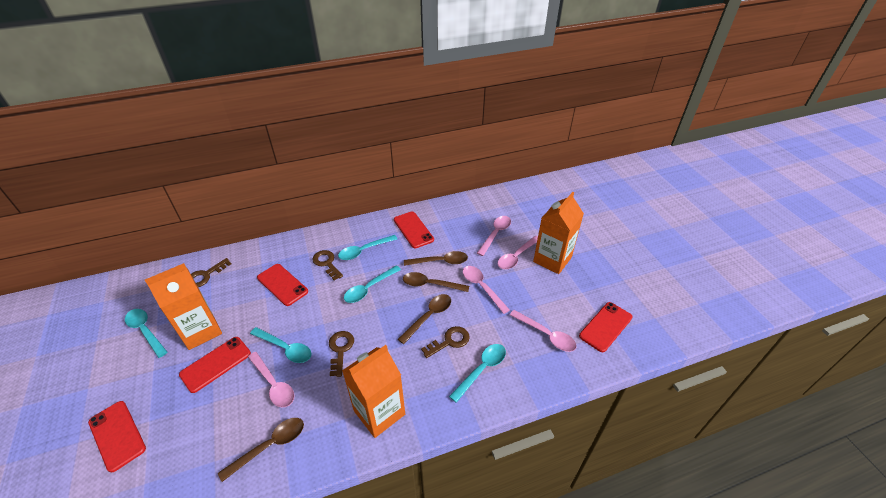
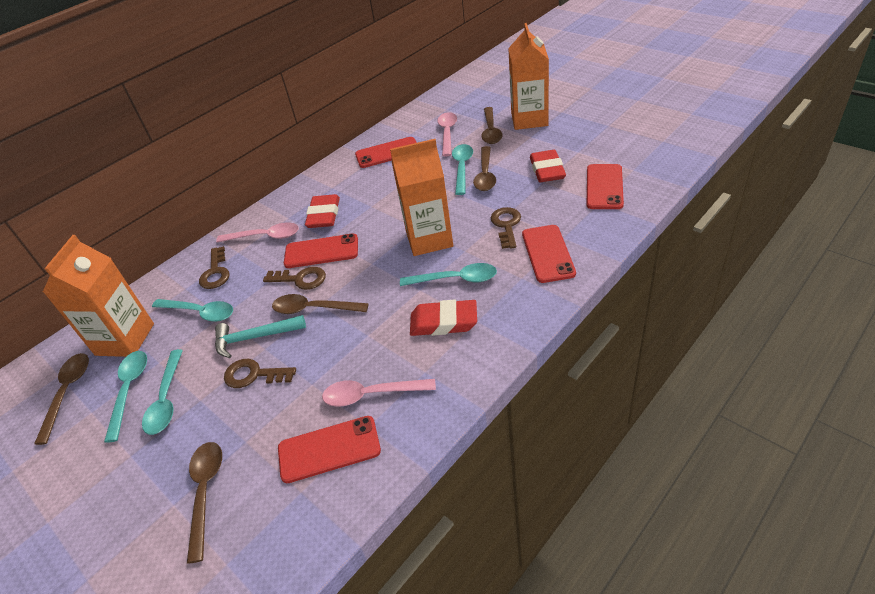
brown spoon: [218,418,304,482] [398,294,451,344] [403,272,469,292] [404,251,468,266] = 4 -> [34,353,89,445] [187,442,222,564] [272,294,369,314] [473,146,496,191] [481,107,503,144] = 5
pink spoon: [248,352,295,408] [463,266,510,314] [477,216,511,256] [498,236,538,269] [510,310,577,352] = 5 -> [216,222,299,243] [322,379,436,407] [437,112,457,157] = 3
red eraser: none = 0 -> [305,194,340,228] [410,300,477,336] [530,150,566,182] = 3
turquoise hammer: none = 0 -> [215,315,306,358] = 1

